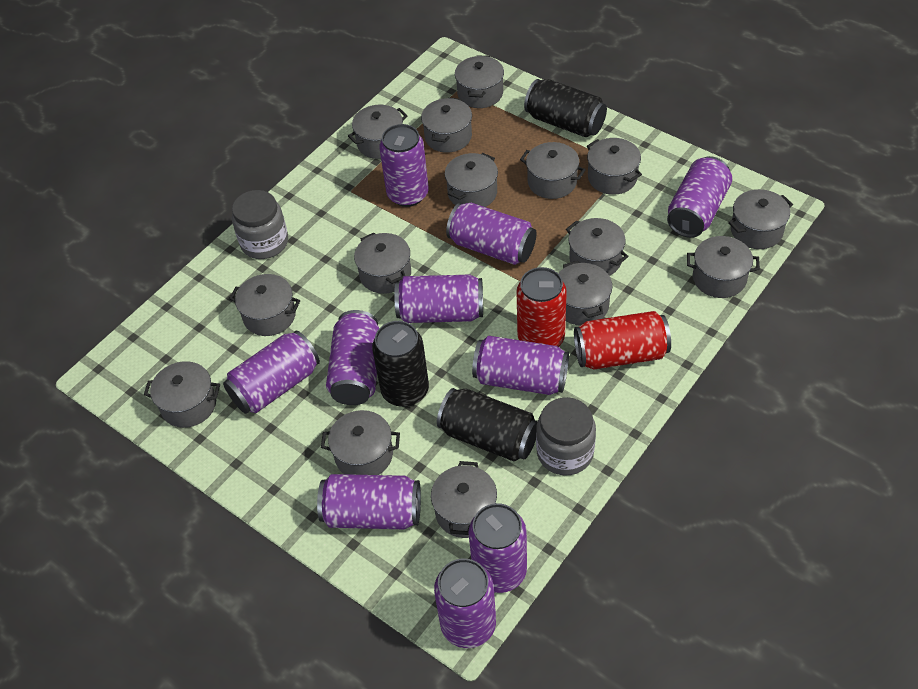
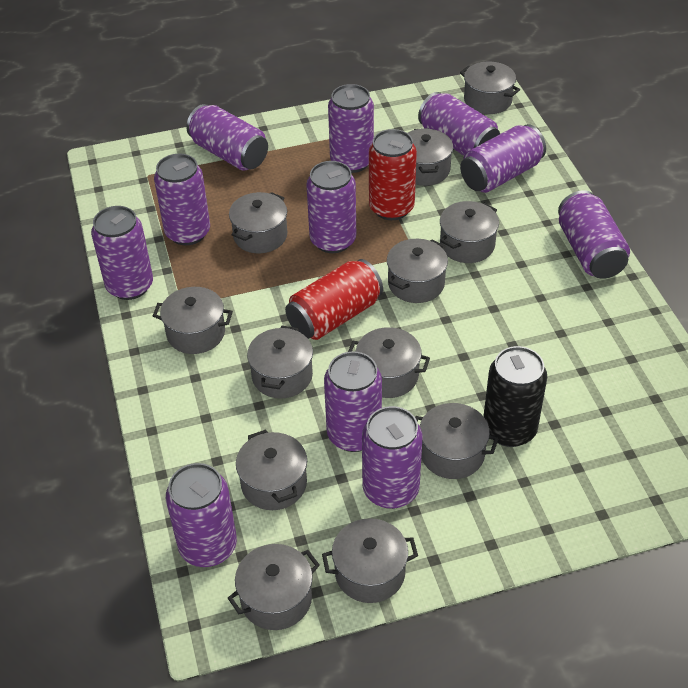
black can: [372,321,429,407] [437,388,537,461] [524,79,607,137] = 3 -> [483,346,547,447] = 1
grey jar: [232,190,288,259] [536,397,596,475] = 2 -> none = 0
grey pot: [144,361,220,428] [229,274,300,336] [321,410,400,475] [348,105,408,159] [354,233,411,294] [421,97,472,153] [431,461,497,538] [445,153,498,207] [455,55,504,108] [520,142,586,199] [558,261,612,326] [566,218,629,276] [587,138,642,195] [687,236,760,298] [728,189,793,249] = 15 -> [153,287,233,354] [228,544,320,630] [229,192,287,253] [236,429,307,510] [247,326,313,399] [322,518,418,603] [348,327,430,398] [387,239,448,303] [408,128,453,186] [415,403,499,479] [440,201,499,263] [460,62,520,114] = 12
purple can: [223,331,320,414] [317,474,421,529] [326,310,379,405] [379,124,429,207] [394,274,483,323] [434,558,496,648] [446,203,536,265] [469,503,527,593] [472,336,569,395] [667,156,732,238] = 10 -> [91,206,153,300] [154,154,210,245] [166,463,237,567] [186,104,268,171] [306,161,356,253] [324,351,382,452] [328,84,374,173] [362,406,422,509] [418,92,500,156] [460,124,546,193] [558,190,630,279] = 11

